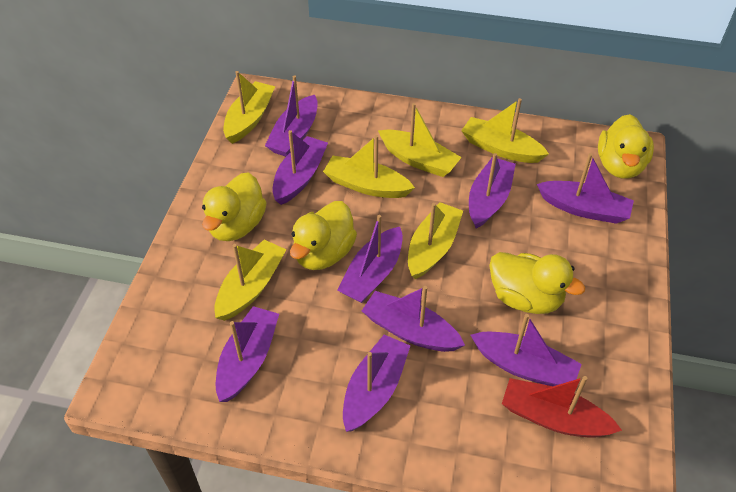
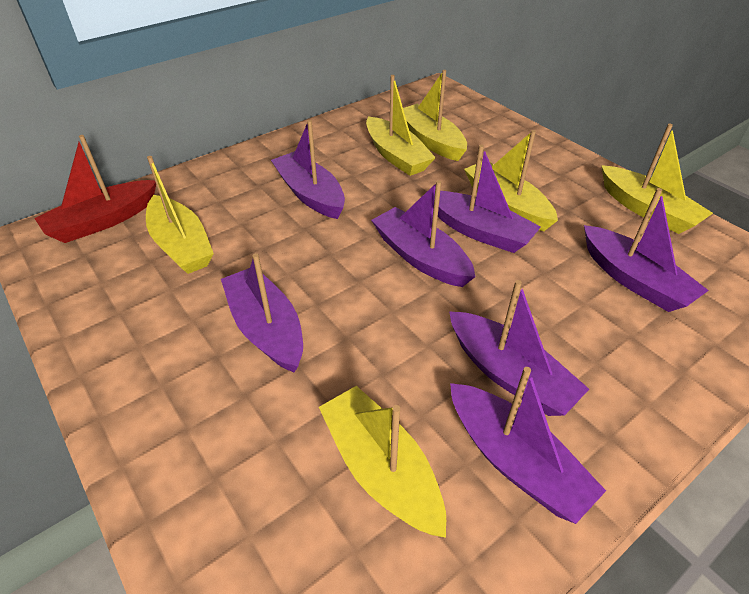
purple boat: [216,306,279,402] [265,75,318,156] [272,130,328,205] [337,215,403,303] [343,335,410,432] [362,286,465,352] [469,153,516,229] [471,314,582,386] [537,153,634,224] = 9 -> [221,253,303,372] [271,120,345,219] [371,180,476,287] [438,145,541,253] [449,280,589,416] [450,367,606,524] [584,188,709,312] = 7
yellow duck: [202,172,267,241] [290,201,357,270] [489,252,585,314] [598,114,654,179] = 4 -> none = 0

